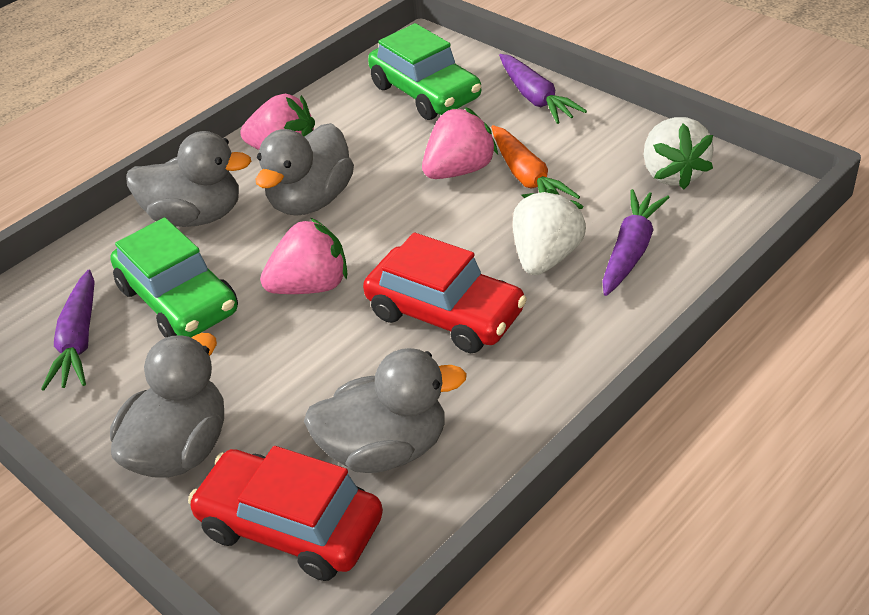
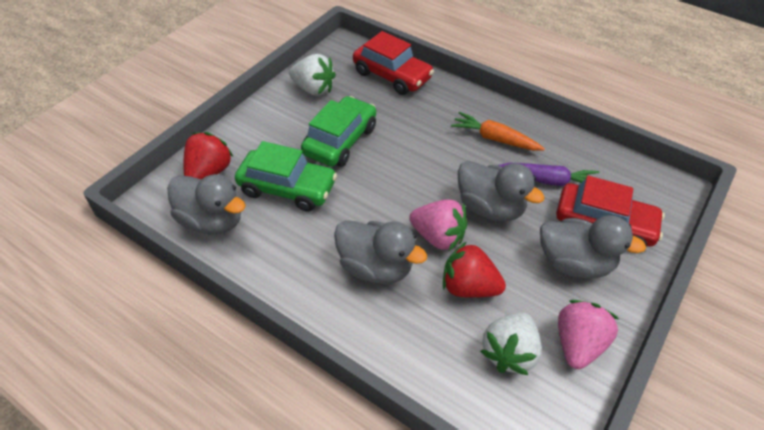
pink strawberry: [240,94,315,150] [260,218,347,294] [422,107,498,179] = 3 -> [409,199,468,251] [558,300,619,369] = 2
purple carrot: [41,270,95,390] [499,54,587,124] [602,189,670,296] = 3 -> [498,163,599,186] = 1
red strawberry: none = 0 -> [183,132,233,179] [443,241,506,298] = 2

